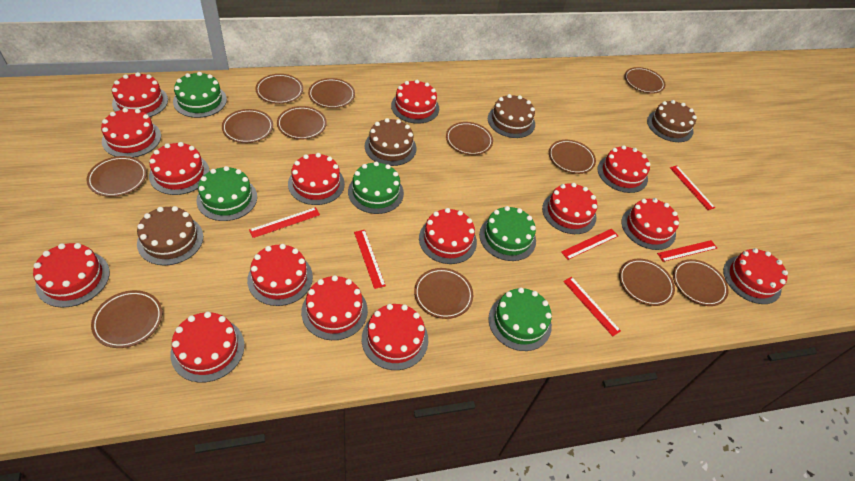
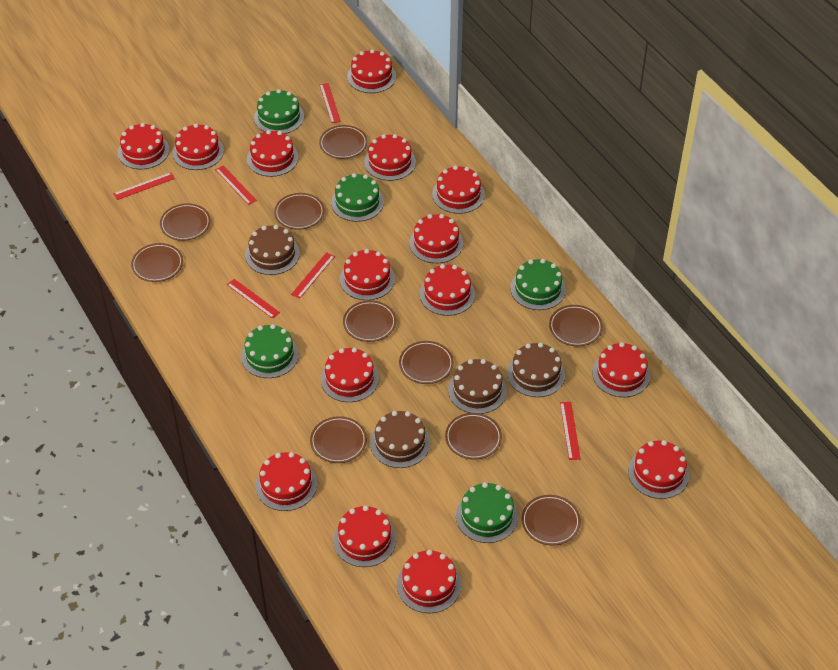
brown plate: [86,156,147,197] [91,290,162,348] [222,109,273,143] [255,74,303,104] [277,106,327,140] [308,78,355,108] [414,268,473,319] [446,122,493,155] [549,140,596,174] [619,259,675,306] [624,67,665,94] [673,259,729,306] = 12 -> [131,243,183,282] [160,203,211,241] [274,193,325,230] [310,416,367,463] [319,125,368,159] [343,300,396,342] [399,341,454,384] [445,413,502,460] [521,495,581,546] [549,305,603,346] = 10

